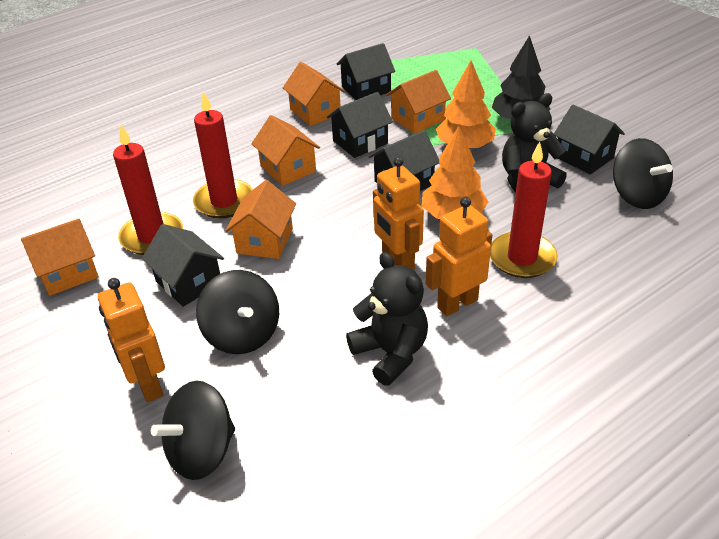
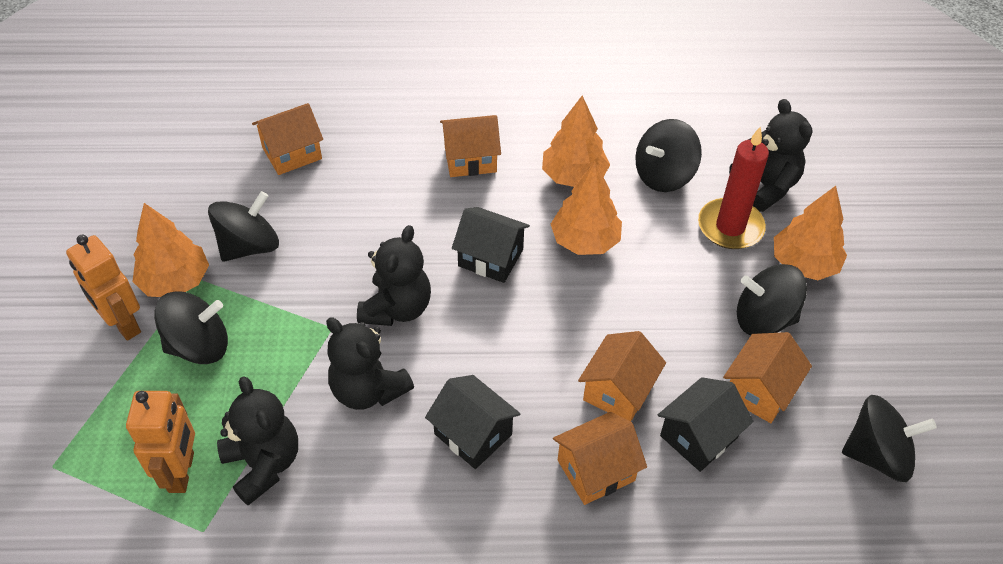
black house: [142,224,224,307] [327,92,393,158] [337,43,395,100] [369,130,439,191] [554,104,625,174] = 5 -> [425,375,521,469] [452,207,530,283] [658,377,753,472] = 3
black spinning top: [151,380,235,480] [196,270,279,354] [613,138,673,209] = 3 -> [154,291,228,364] [208,191,279,262] [635,119,702,192] [737,264,807,335] [842,395,937,482] = 5
black teddy bear: [346,252,428,386] [502,93,567,193] = 2 -> [217,376,298,506] [326,317,414,410] [357,225,431,326] [729,99,813,212] = 4
black tree: [492,35,551,119] = 1 -> none = 0
orange robot: [98,278,165,402] [373,157,424,270] [426,197,492,316] = 3 -> [66,234,141,341] [126,391,195,493] = 2
orange tree: [422,126,489,219] [436,61,496,149] = 2 -> [132,203,209,297] [542,95,610,187] [551,162,622,255] [774,186,847,280] = 4
red candle: [113,124,183,255] [193,91,253,218] [490,141,558,278] = 3 -> [698,127,769,249] = 1

